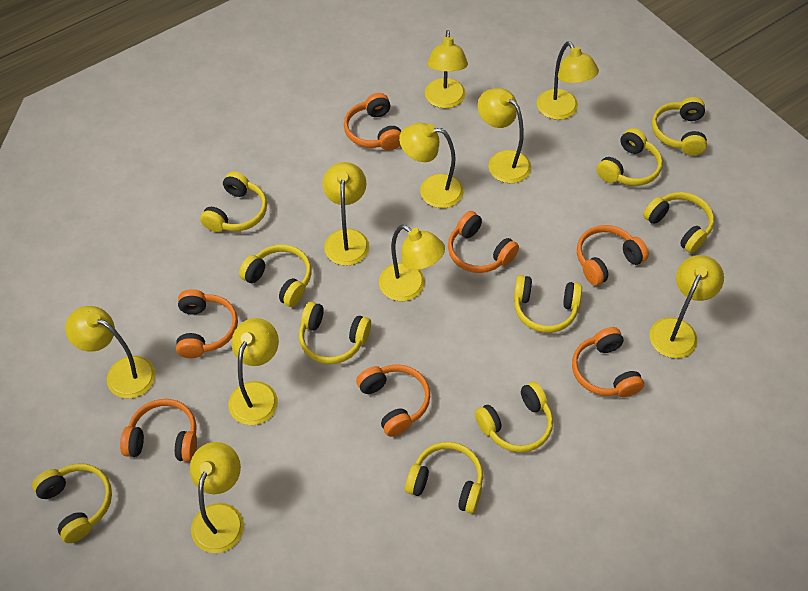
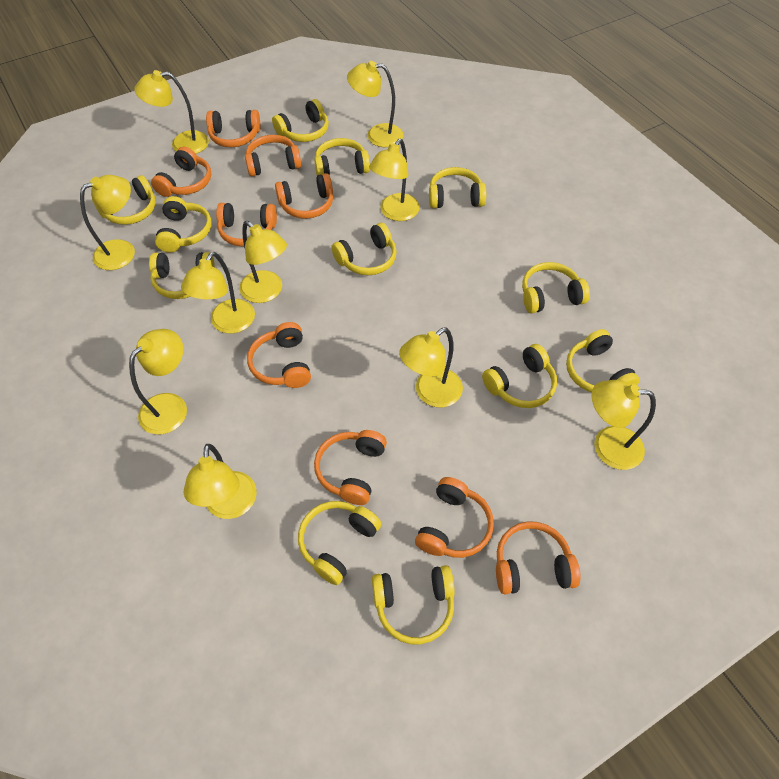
orange headphones: [120,399,197,462] [176,289,238,358] [344,93,401,150] [356,364,430,437] [448,211,519,273] [572,327,644,397] [577,225,649,286] = 7 -> [151,147,211,197] [206,110,260,147] [216,203,277,246] [245,135,301,176] [247,322,311,388] [275,173,333,219] [314,430,387,505] [415,477,494,558] [496,521,581,594] = 9
yellow headphones: [32,463,112,543] [200,171,267,232] [239,244,311,307] [299,302,371,364] [405,442,483,514] [475,382,553,453] [514,275,582,333] [597,128,663,186] [643,192,714,253] [652,97,707,156] = 10 -> [92,175,156,225] [149,252,215,299] [155,196,212,253] [272,99,329,142] [298,501,381,585] [314,138,370,176] [332,223,397,275] [372,565,455,644] [429,167,486,208] [482,344,557,408] [522,262,590,313] [566,329,640,392] = 12

